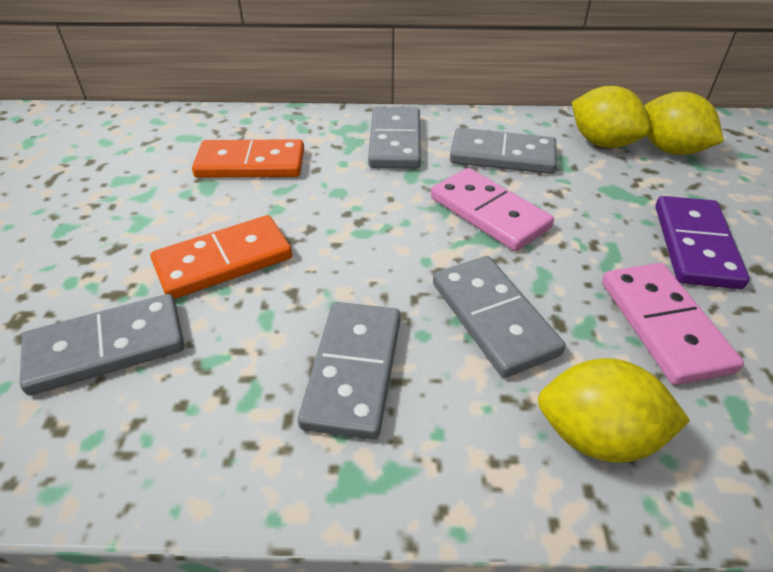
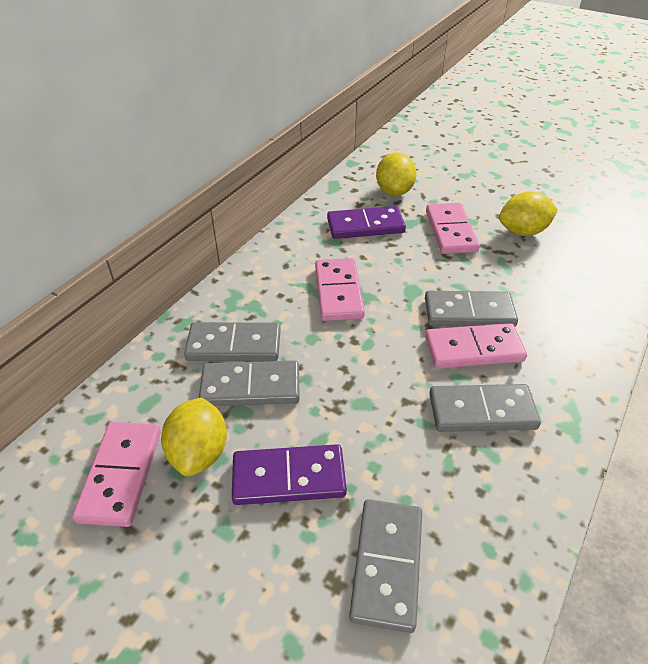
orange domino: [151,215,292,299] [192,139,304,178] = 2 -> none = 0
pink domino: [431,168,554,251] [602,263,744,385] = 2 -> [72,422,161,527] [315,258,365,321] [425,323,527,368] [426,203,480,254] = 4
purple domino: [655,196,750,289] = 1 -> [232,444,347,505] [327,206,406,239] = 2

